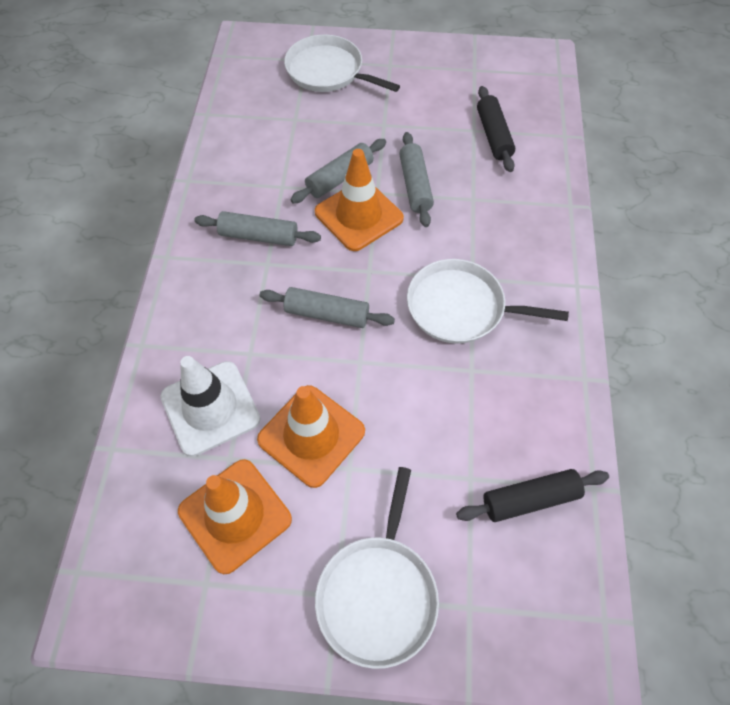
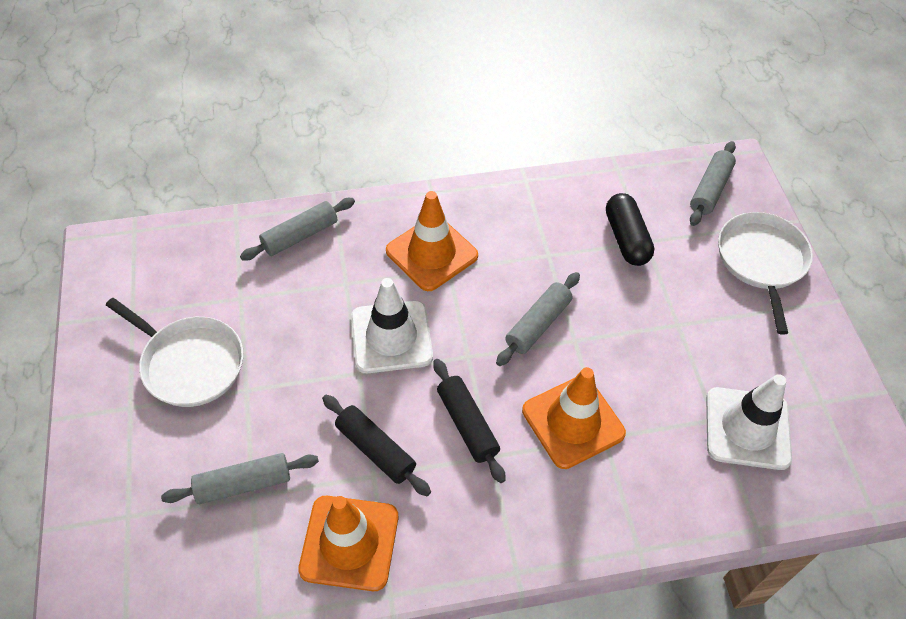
black capsule: none = 0 -> [606,193,654,266] = 1
white pan: [284,35,400,92] [315,467,439,669] [407,259,569,344] = 3 -> [106,298,244,407] [718,212,813,335] = 2
white traffic cone: [160,356,261,457] = 1 -> [351,278,433,373] [706,374,792,470] = 2

